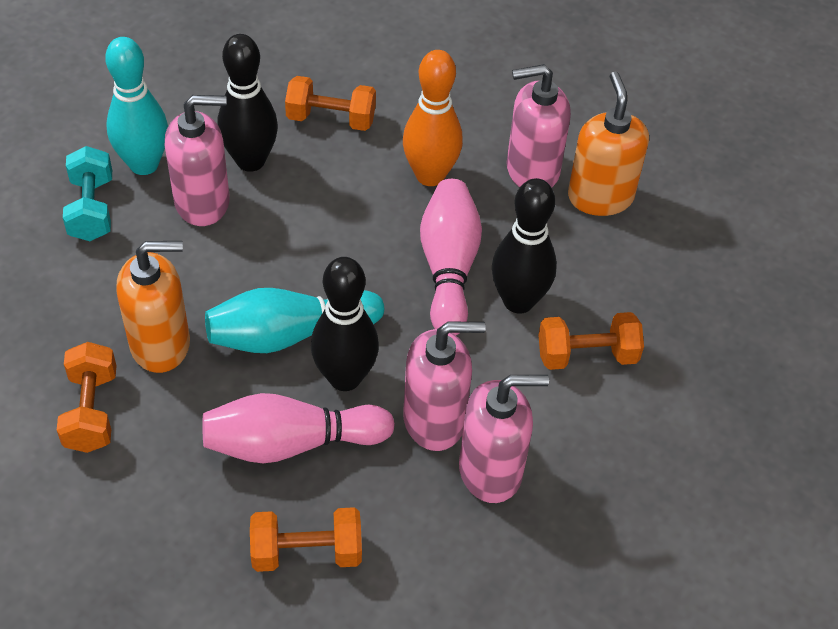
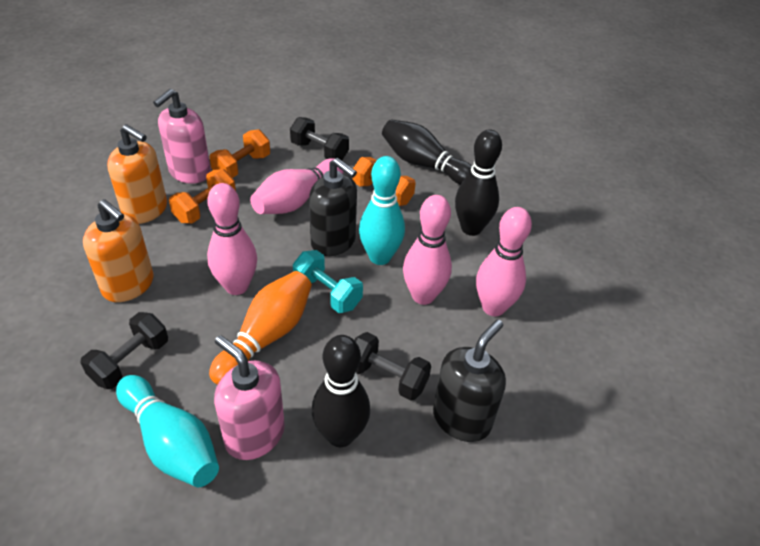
black dumbbell: none = 0 -> [80,312,168,389] [290,117,349,161] [354,332,431,401] = 3
black soap dispenser: none = 0 -> [309,158,357,256] [433,319,506,442] = 2
orange dumbbell: [57,342,117,453] [250,507,362,572] [285,76,376,131] [538,312,644,370] = 4 -> [169,169,236,224] [209,129,270,178] [352,157,416,206] = 3
pink bowling pin: [202,393,395,463] [420,179,482,335] = 2 -> [207,183,257,295] [250,158,344,214] [403,195,452,305] [476,207,532,316] = 4
pink soap dispenser: [165,95,230,226] [403,322,486,451] [459,375,549,503] [506,64,571,188] = 4 -> [153,89,211,184] [214,335,285,460] = 2

